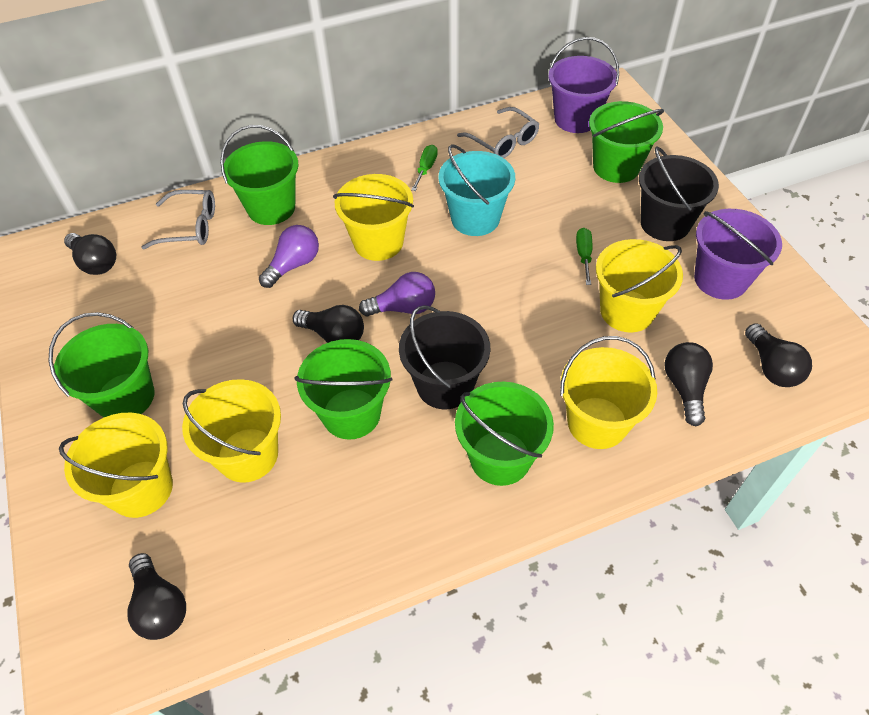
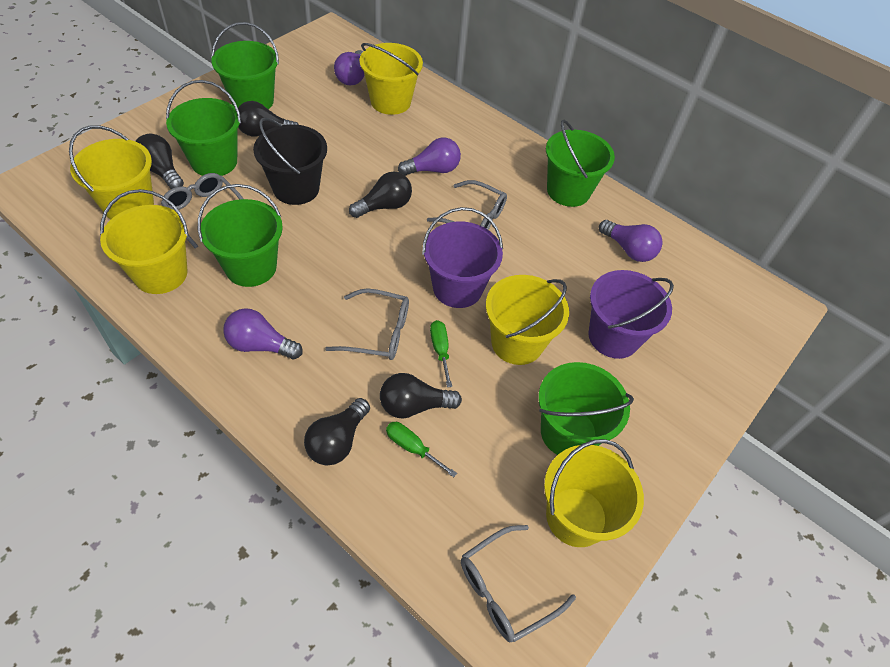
black bucket: [399,305,490,409] [639,147,719,241] = 2 -> [253,117,327,205] = 1
grey glasses: [141,190,215,250] [457,107,539,158] = 2 -> [161,173,244,249] [325,288,409,360] [427,180,507,230] [461,525,576,642] = 4
purple light bulb: [259,225,319,288] [359,272,435,316] = 2 -> [223,308,303,359] [334,50,364,85] [398,138,461,176] [599,220,663,262] = 4
turquoise bucket: [438,144,515,236] = 1 -> none = 0

